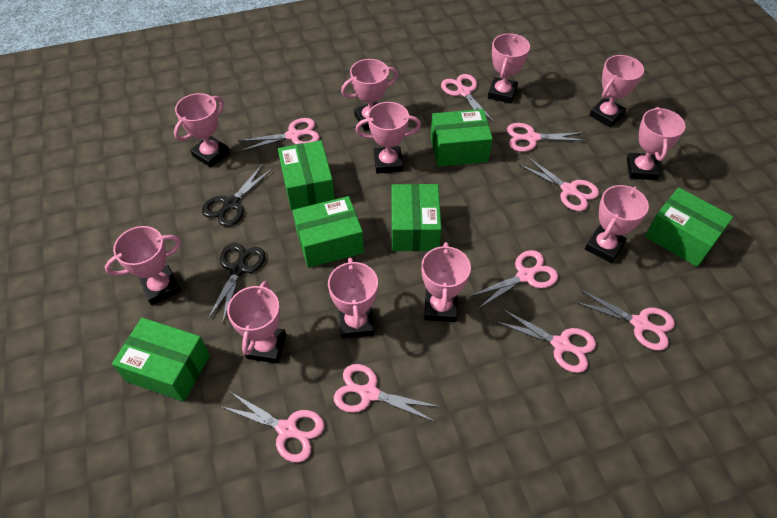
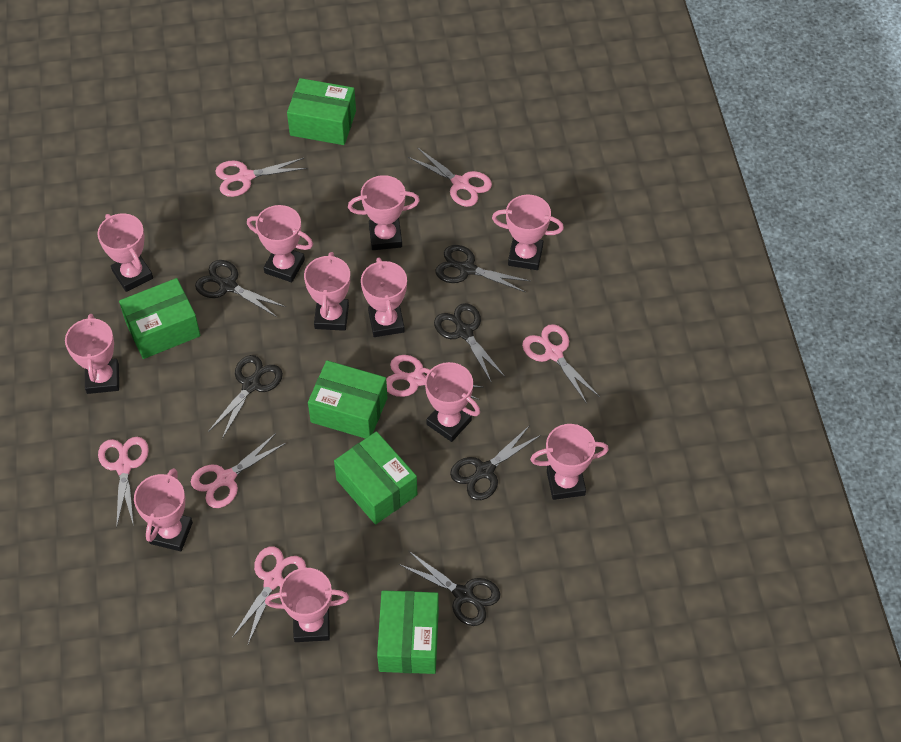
black scissors: [202,164,273,227] [207,243,265,325] = 2 -> [195,260,286,318] [208,355,283,439] [399,551,500,626] [434,303,505,382] [435,245,530,293] [450,425,541,500] = 6
green box: [112,318,210,402] [278,140,335,210] [293,196,364,268] [391,184,441,251] [431,109,493,167] [645,187,733,267] = 6 -> [119,278,201,359] [287,78,356,145] [308,360,387,439] [334,431,417,525] [377,590,439,674] = 5
pink scissors: [220,391,325,463] [239,118,320,151] [334,364,441,422] [441,74,495,123] [469,250,558,309] [495,309,596,373] [507,123,588,152] [518,156,599,211] [575,289,675,351] = 9 -> [98,437,149,528] [191,433,286,508] [215,158,308,197] [232,547,306,644] [386,355,482,400] [408,147,492,207] [522,324,600,404] = 7

